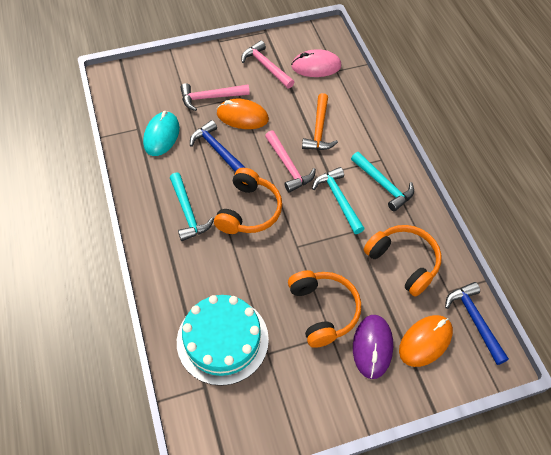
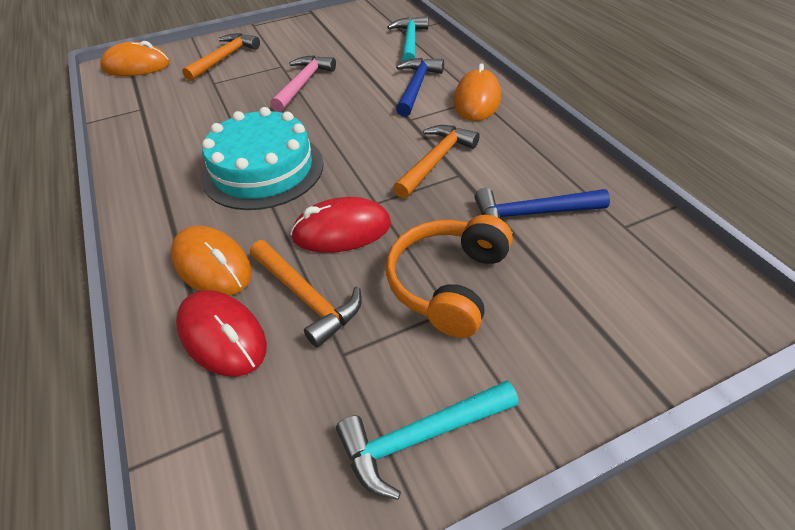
orange hammer: [302,93,338,150] = 1 -> [182,33,260,81] [250,240,362,348] [393,125,480,198] = 3
orange headphones: [214,168,282,234] [288,270,361,348] [364,225,442,297] = 3 -> [386,215,513,338] = 1
orange mouse: [217,99,269,129] [399,315,453,367] = 2 -> [100,41,170,76] [171,226,252,295] [454,63,501,121] = 3
pink hammer: [180,83,250,111] [241,40,294,89] [265,130,316,193] = 3 -> [270,55,336,112] = 1
pink mouse: [291,49,341,77] = 1 -> none = 0
purple mouse: [353,315,393,379] = 1 -> none = 0
red mouse: none = 0 -> [176,290,267,377] [290,197,391,253] = 2
turquoise hammer: [170,172,214,241] [312,167,365,234] [351,152,414,212] = 3 -> [336,381,519,500] [387,16,428,62] = 2
turquoise mouse: [143,111,180,156] = 1 -> none = 0

